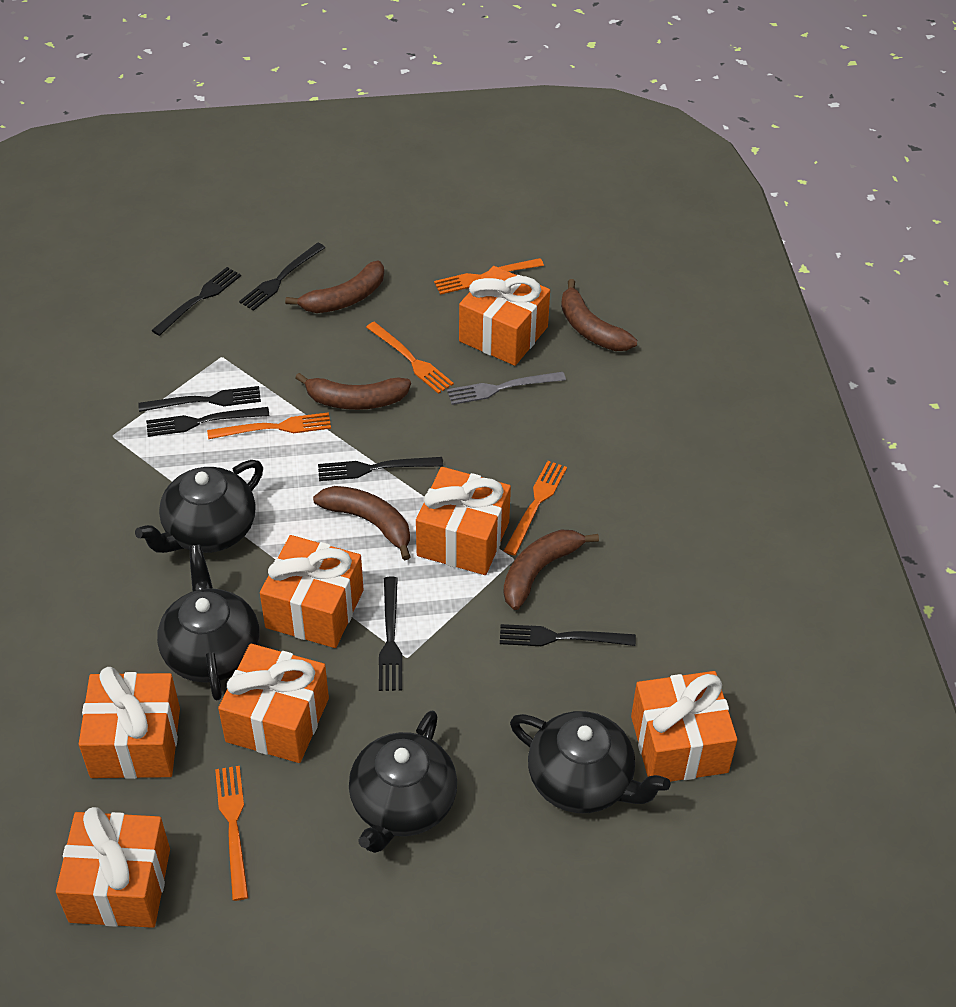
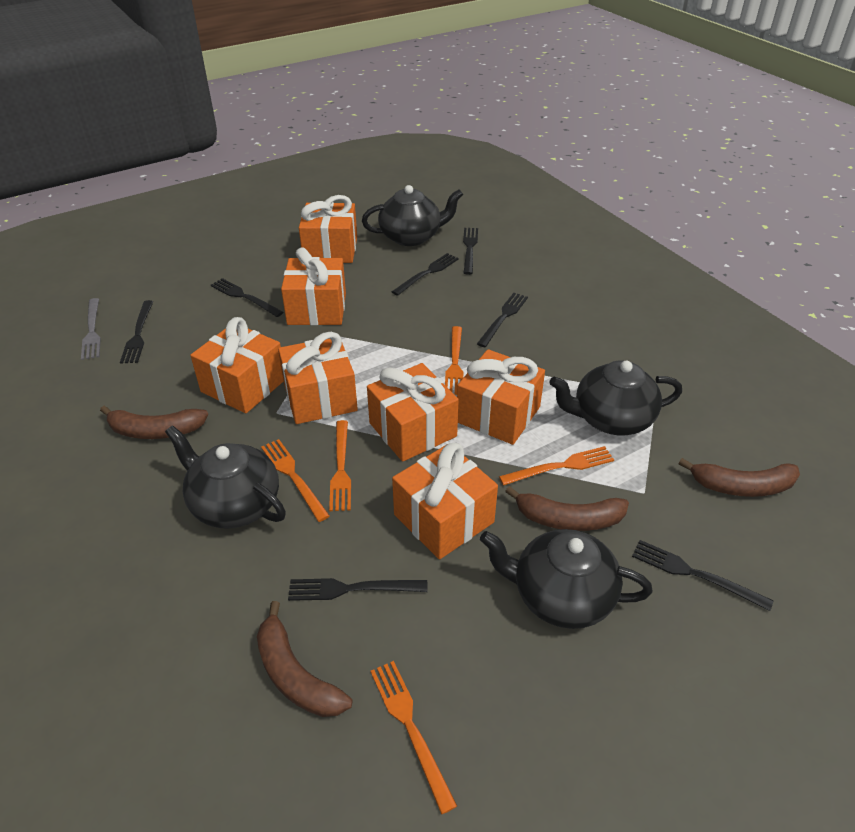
brown banana: [285,261,384,313] [295,373,411,410] [313,486,410,560] [503,530,599,610] [561,279,637,351] = 5 -> [100,406,208,439] [257,601,352,717] [505,486,629,531] [678,458,800,497] = 4

